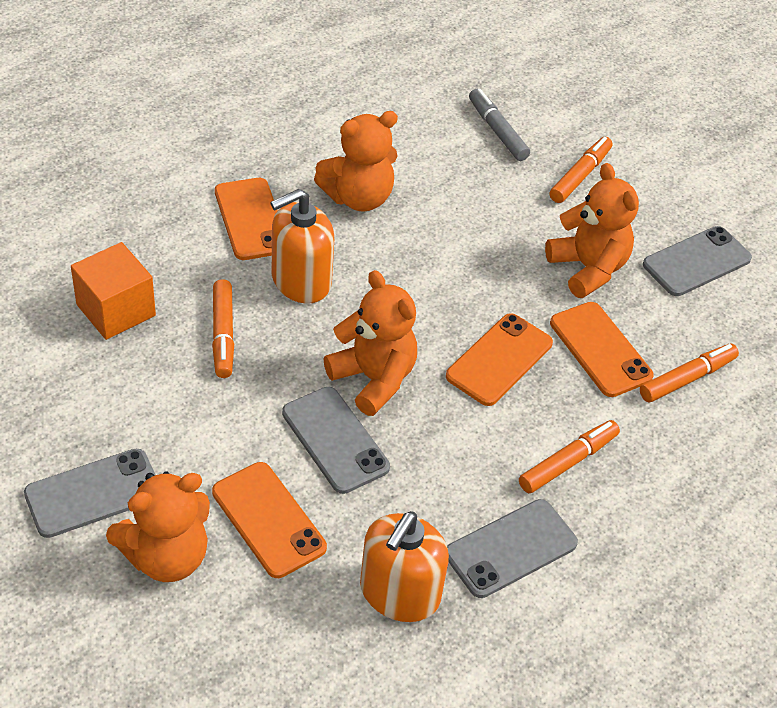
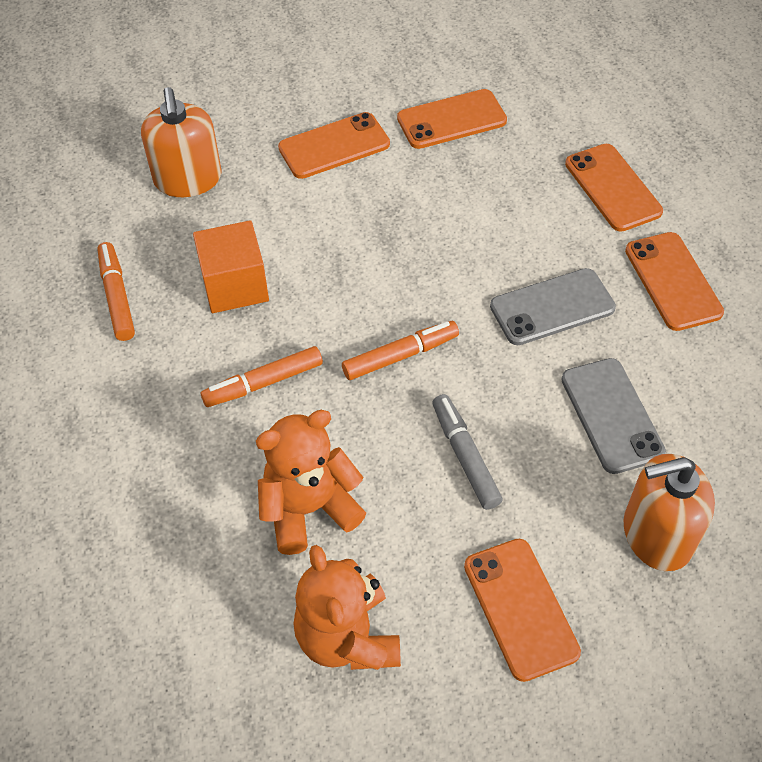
grey phone: [24,449,155,538] [282,387,390,494] [447,499,578,598] [643,226,752,296] = 4 -> [490,268,616,345] [561,358,666,474] = 2
orange marker: [212,279,234,378] [519,420,620,493] [550,137,613,203] [640,343,739,402] = 4 -> [97,242,135,341] [201,346,323,407] [342,321,459,380] = 3
orange phone: [212,462,327,578] [215,178,278,260] [446,313,553,406] [550,302,654,397] = 4 -> [278,112,390,179] [397,89,507,149] [464,539,581,682] [565,144,663,232] [625,232,724,331] = 5
orange teddy bear: [106,471,210,582] [314,111,398,212] [324,270,417,416] [545,163,639,298] = 4 -> [256,410,366,555] [293,545,401,670] = 2

